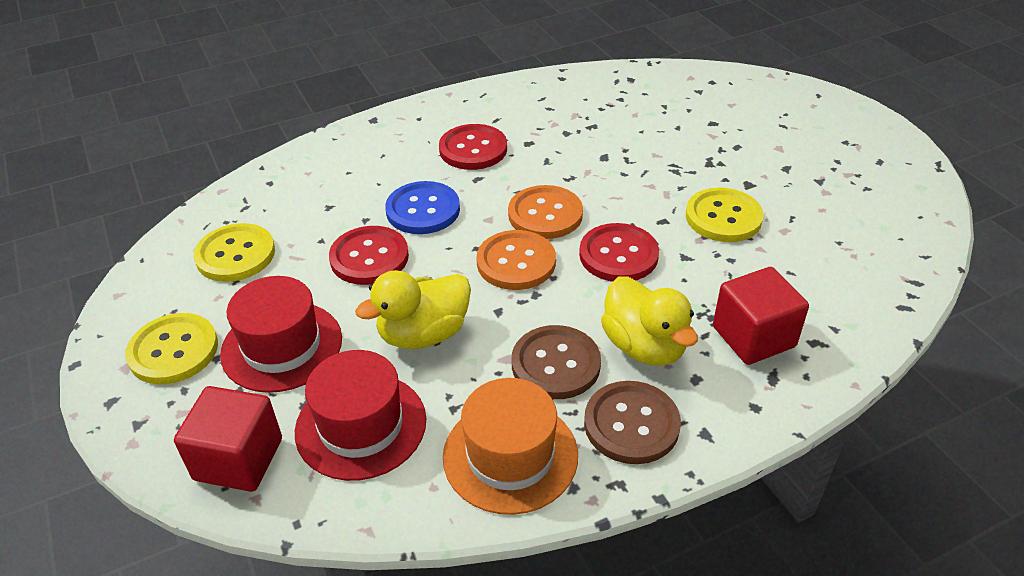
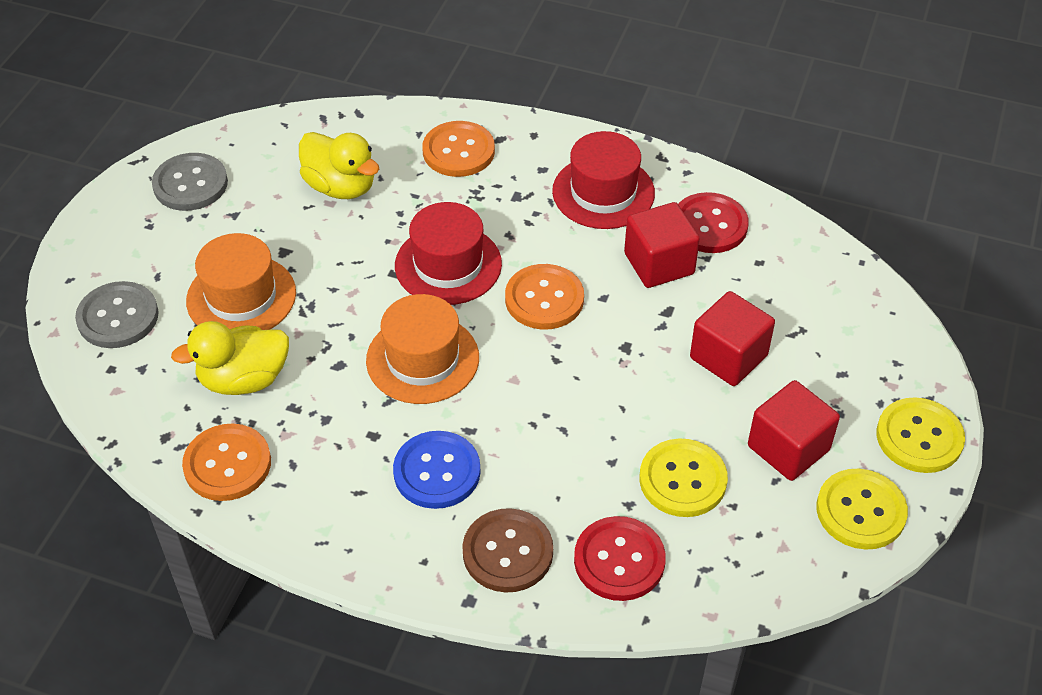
brown button: [512,325,601,399] [584,381,681,464] = 2 -> [462,508,553,593] = 1
grey button: none = 0 -> [75,281,159,348] [152,153,228,211] = 2
orange button: [476,230,556,290] [508,185,583,239] = 2 -> [182,424,271,501] [422,121,495,177] [505,264,584,330] = 3
orange hat: [443,378,578,515] = 1 -> [186,233,296,330] [366,294,479,404] = 2
red button: [329,226,409,285] [439,124,507,170] [579,223,659,282] = 3 -> [574,516,666,601] [678,192,749,253] = 2
red cube: [174,386,282,492] [713,267,809,365] = 2 -> [624,202,700,288] [690,291,775,386] [748,380,840,481] = 3

